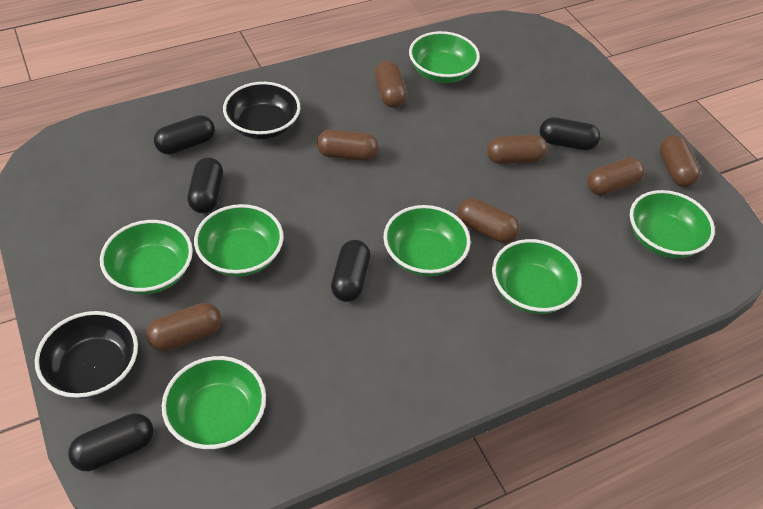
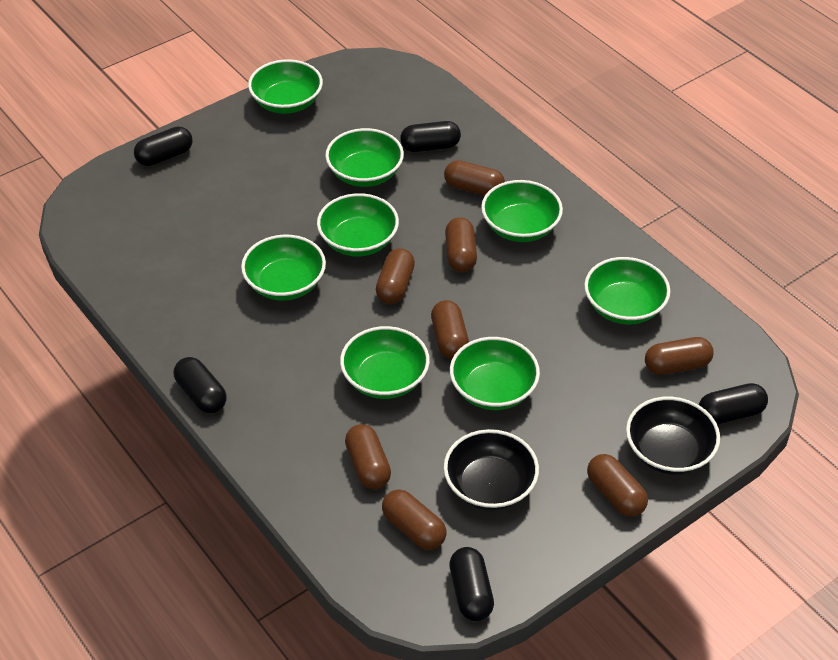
brown capsule: [146,303,222,351] [317,130,379,161] [375,61,407,108] [457,198,520,243] [487,135,548,164] [587,157,645,196] [660,135,701,187] = 7 -> [345,424,391,489] [376,248,415,304] [382,489,446,550] [431,300,469,359] [444,160,505,196] [445,217,477,272] [587,454,648,517] [645,337,714,375] = 8
green bowl: [100,220,193,294] [162,356,266,449] [194,204,284,277] [383,205,470,276] [409,31,480,83] [492,239,582,314] [630,190,715,258] = 7 -> [241,235,326,301] [248,59,323,114] [317,193,399,256] [325,128,404,187] [340,326,430,399] [450,337,540,410] [481,180,563,242] [584,257,671,324] = 8

